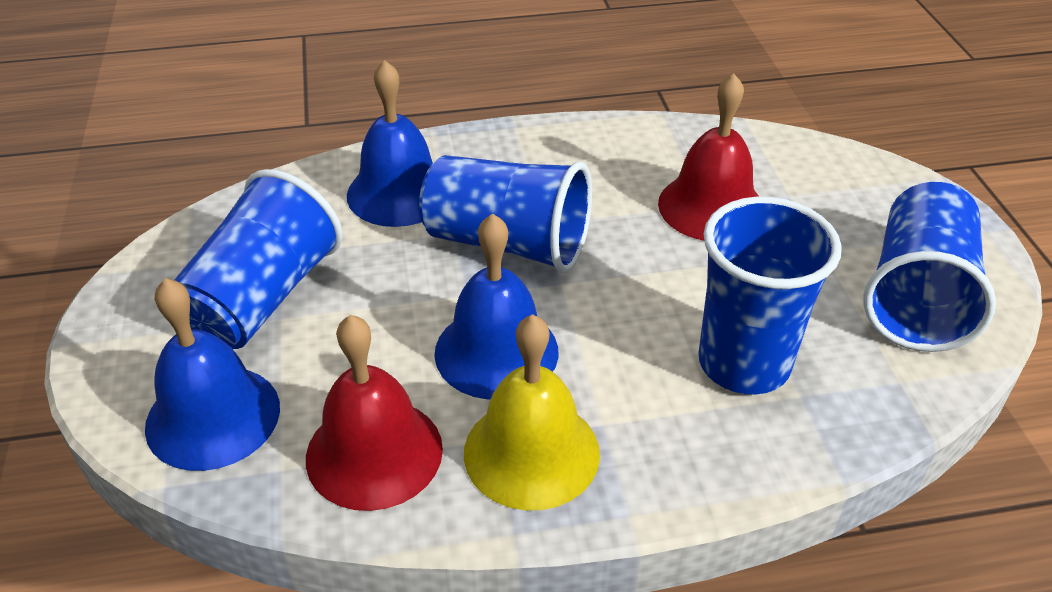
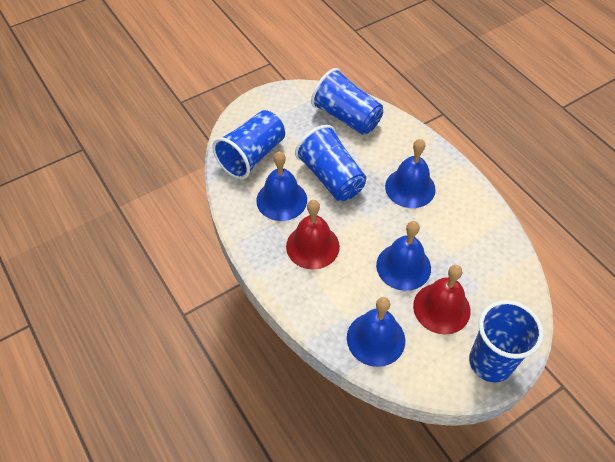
blue bell: [145,278,280,471] [347,60,433,227] [434,213,558,399] = 3 -> [256,152,307,221] [347,297,405,367] [376,221,431,291] [385,139,436,208] = 4
yellow bell: [464,314,600,510] = 1 -> none = 0

